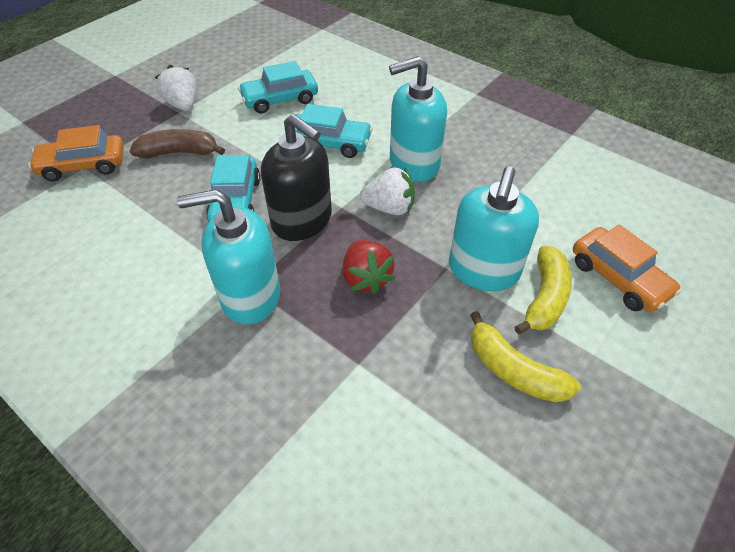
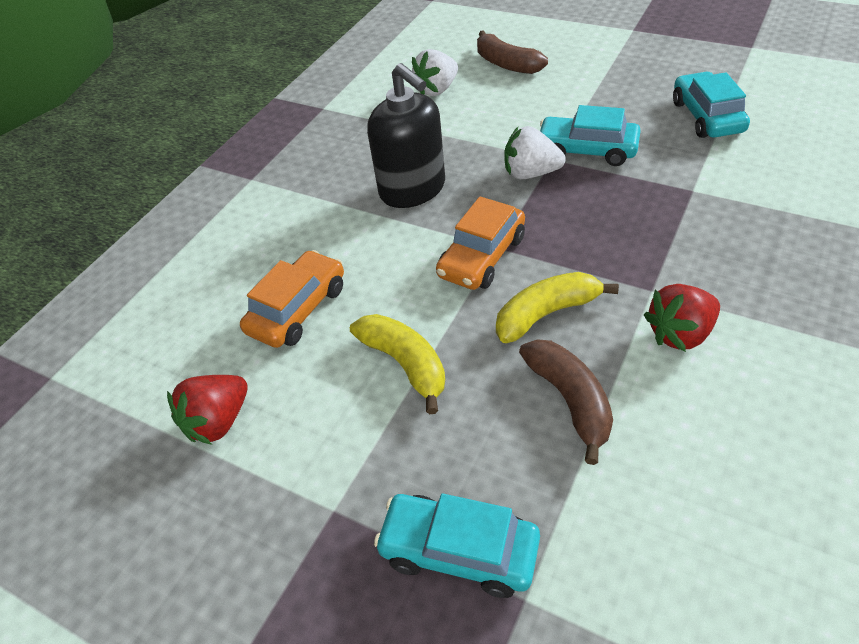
brown banana: [129,129,225,158] = 1 -> [477,30,548,74] [519,339,613,465] = 2
red strawberry: [343,240,395,295] = 1 -> [167,375,248,445] [644,284,720,352] = 2
turquoise soap dispenser: [177,189,280,324] [389,56,447,182] [449,166,539,291] = 3 -> none = 0

